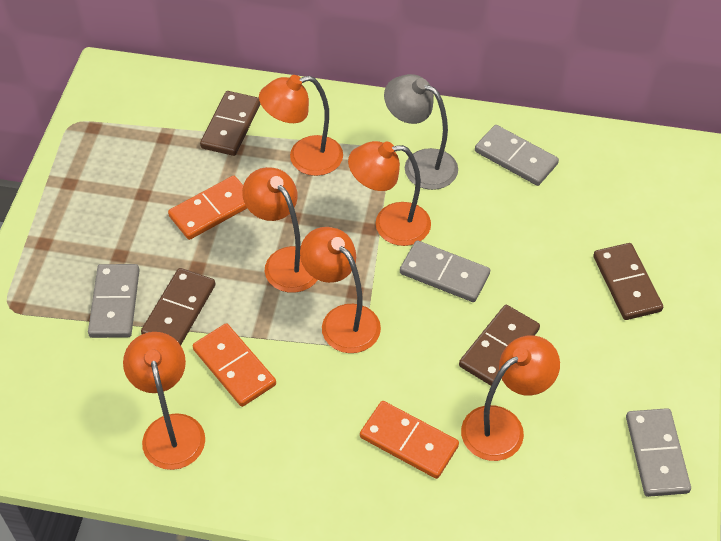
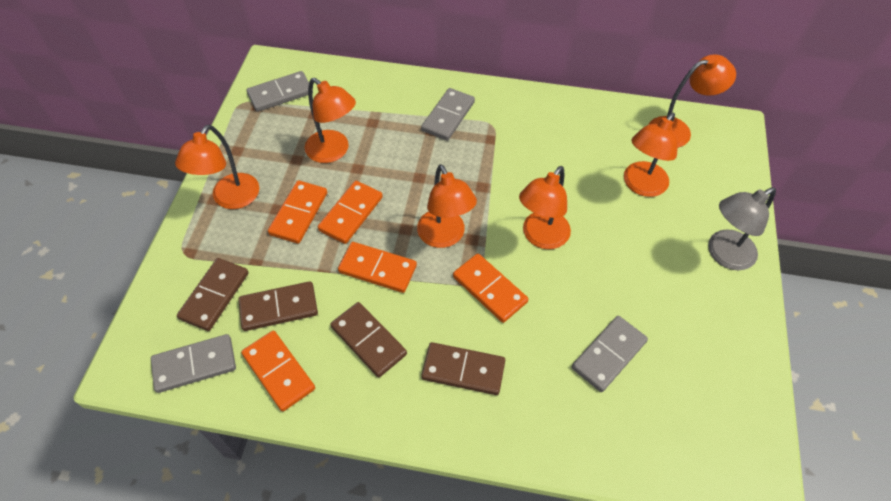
orange domino: [168,176,247,240] [193,323,276,407] [360,401,459,479] = 3 -> [241,331,315,412] [268,180,327,244] [318,181,383,244] [338,242,417,293] [453,253,528,323] = 5

